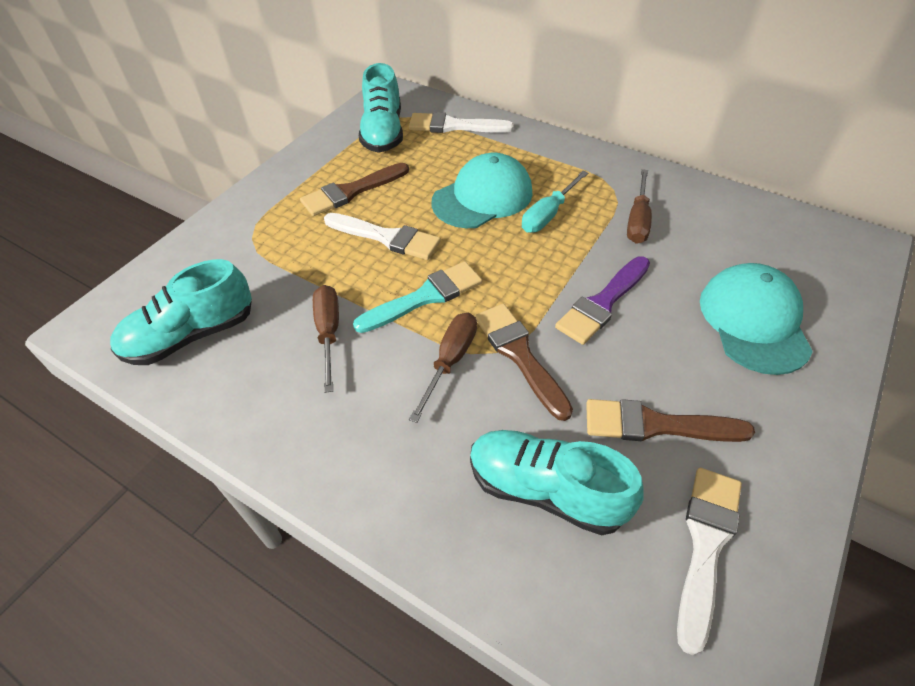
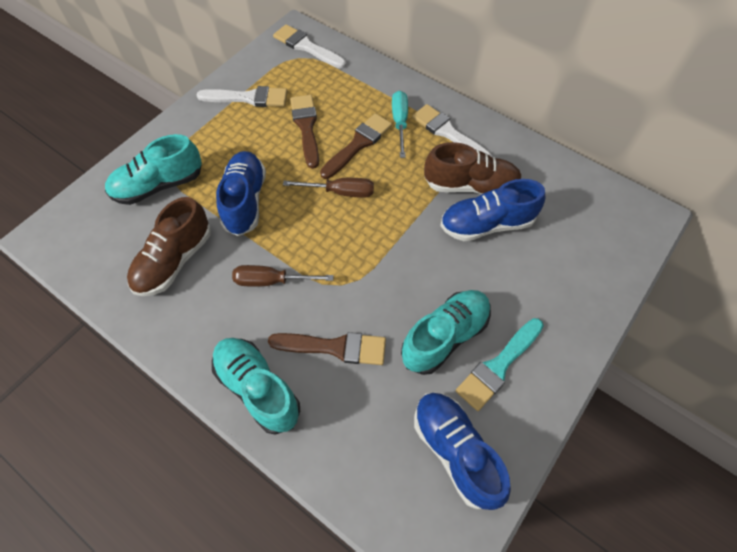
blue shoe: none = 0 -> [216,151,266,236] [414,392,511,510] [440,179,545,241] = 3
brown screwdriver: [313,285,339,393] [409,313,477,423] [627,169,652,244] = 3 -> [232,265,334,287] [283,178,374,198] = 2
brown shoe: none = 0 -> [127,197,211,296] [424,142,521,194] = 2
purple brush: [555,256,650,345] = 1 -> none = 0
turquoise cap: [431,153,533,228] [700,263,813,375] = 2 -> none = 0

